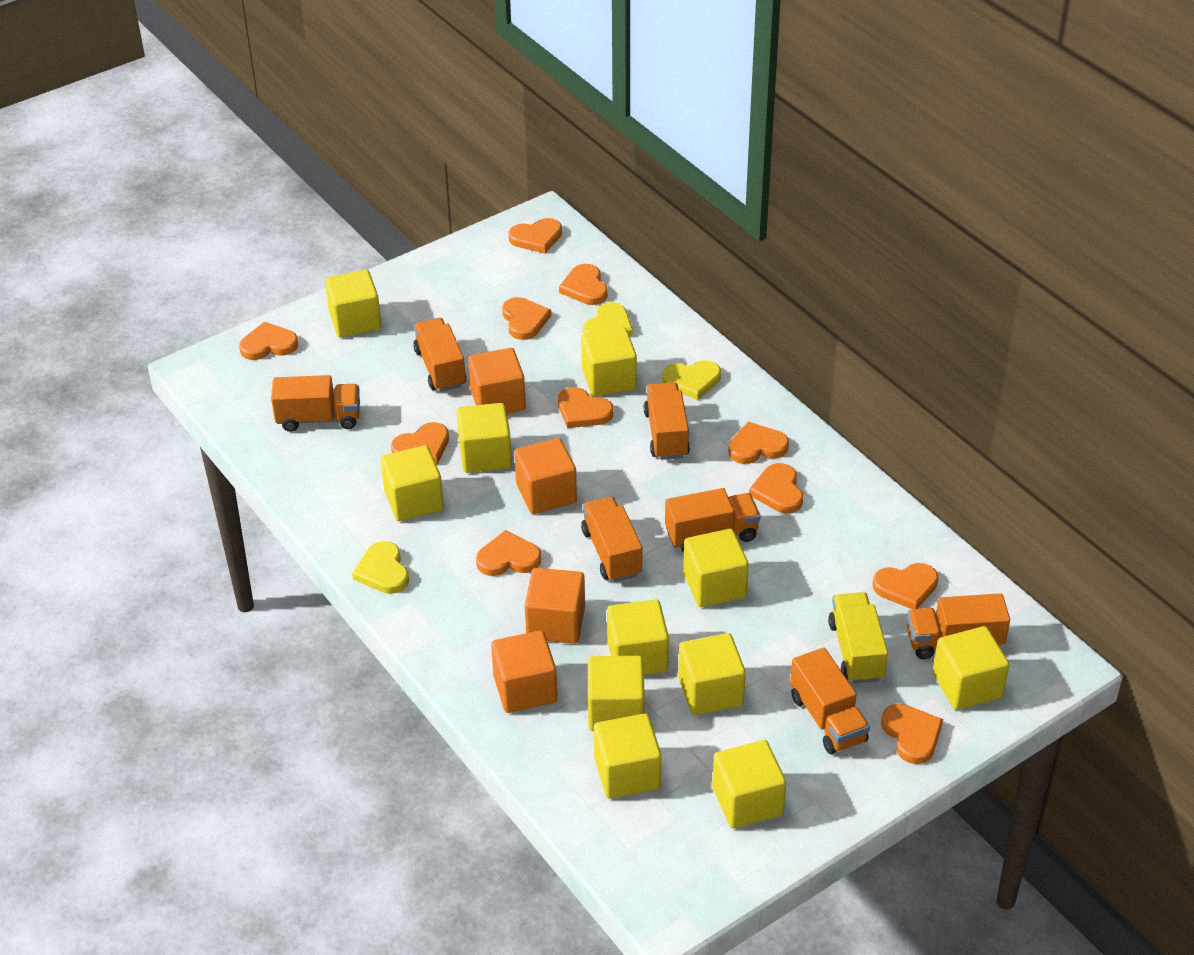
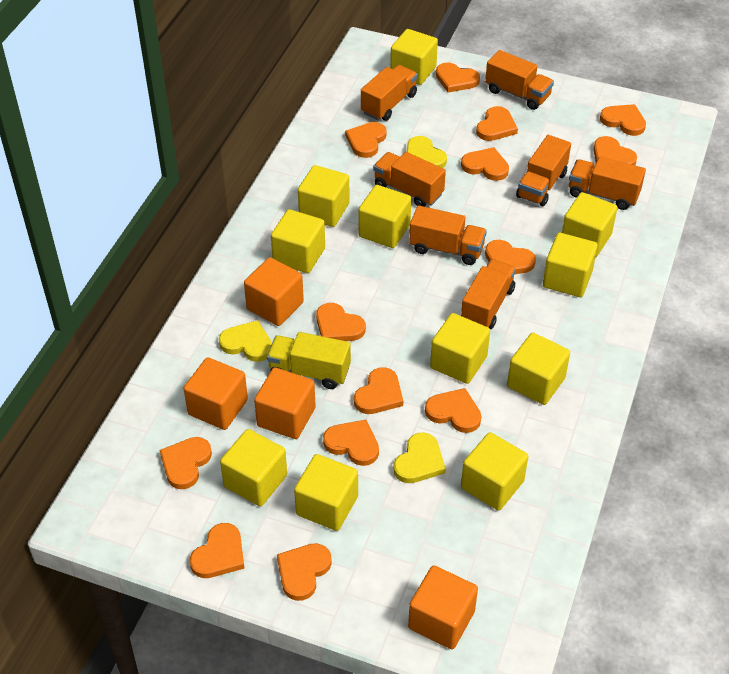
orange heart: [239,322,298,360] [391,422,449,464] [476,530,541,576] [502,297,551,340] [508,218,562,253] [558,387,613,428] [559,264,608,305] [728,422,789,464] [749,463,803,513] [873,563,938,609] [881,704,943,764] = 11 -> [160,437,212,489] [190,523,244,578] [277,543,332,601] [316,303,366,341] [323,420,379,466] [345,122,387,158] [354,367,403,414] [425,388,481,433] [436,62,480,93] [461,147,509,181] [476,106,518,141] [485,240,536,275] [593,136,637,165] [600,104,646,136] = 14

